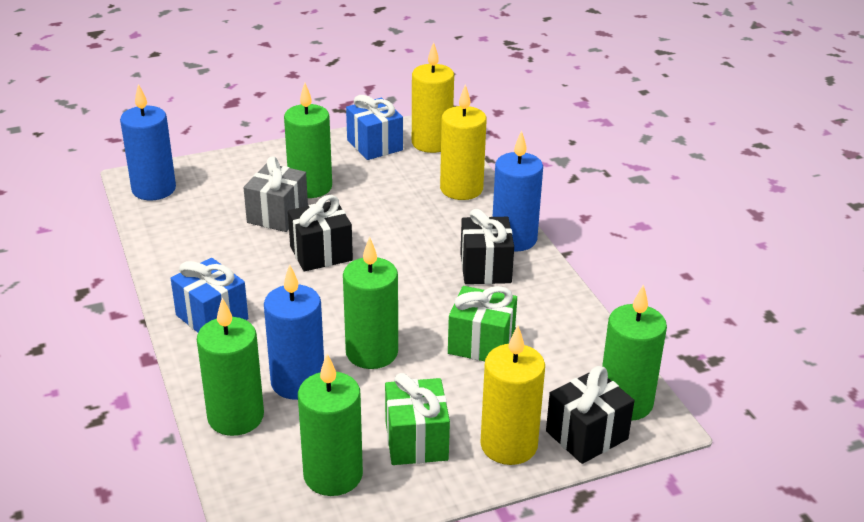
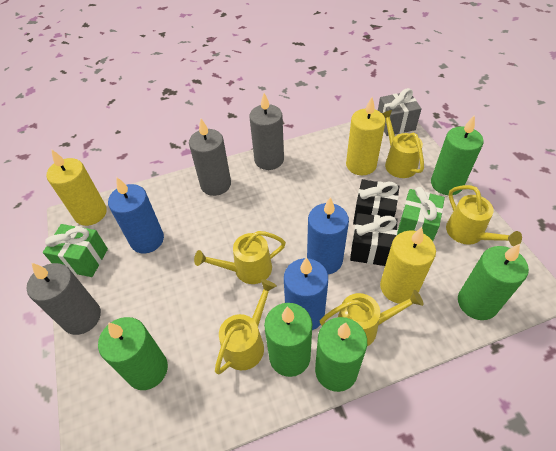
black gift: [288,195,353,271] [460,209,514,284] [546,366,634,464] = 3 -> [350,213,397,266] [353,179,400,225] = 2
blue gift: [171,258,248,332] [346,95,403,160] = 2 -> none = 0
grey candle: none = 0 -> [27,263,101,335] [189,119,231,196] [249,93,284,170] = 3
yellow watering can: none = 0 -> [194,231,286,284] [215,279,277,375] [320,290,423,346] [382,110,424,178] [446,185,522,246] = 5

